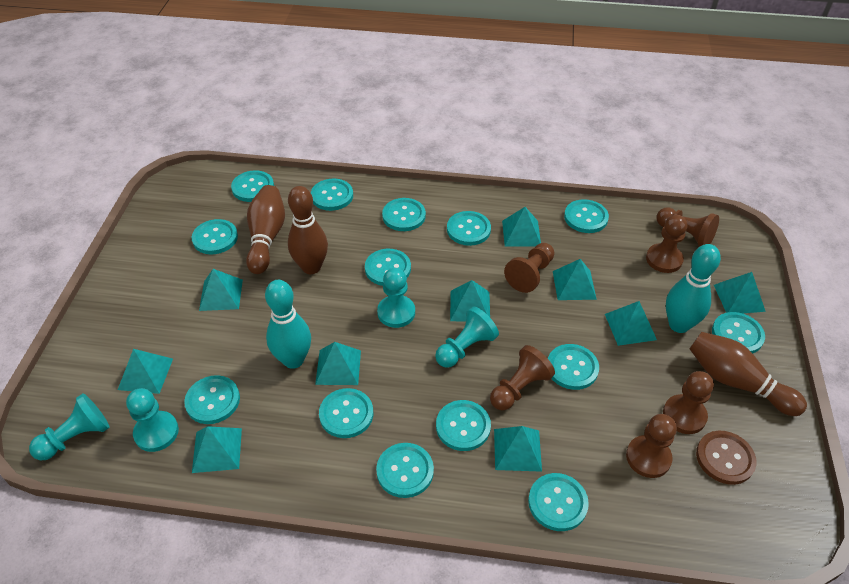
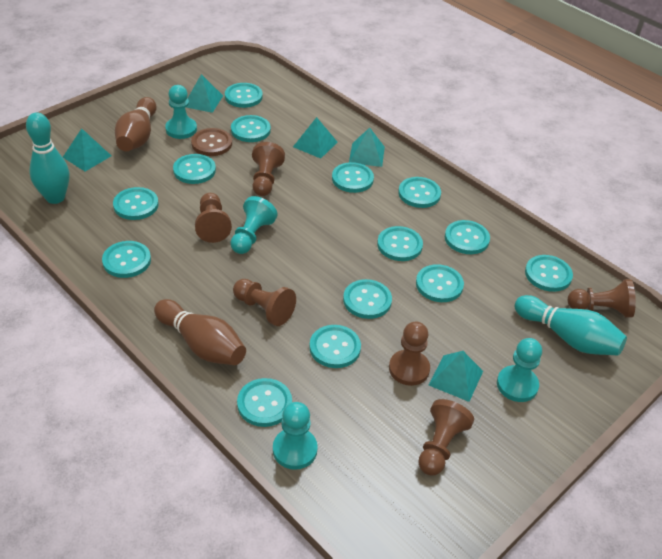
brown bowling pin: [246,185,285,274] [288,186,328,274] [689,332,807,416] = 3 -> [115,97,157,151] [154,299,246,365] = 2
turquoise pyramid: [118,349,173,394] [192,426,242,473] [199,269,243,311] [315,342,361,385] [450,280,490,322] [494,426,542,472] [502,207,541,246] [553,259,597,300] [605,301,657,346] [714,272,766,313] = 10 -> [63,128,111,171] [186,74,223,113] [293,117,337,158] [349,128,385,167] [429,351,483,402] = 5

